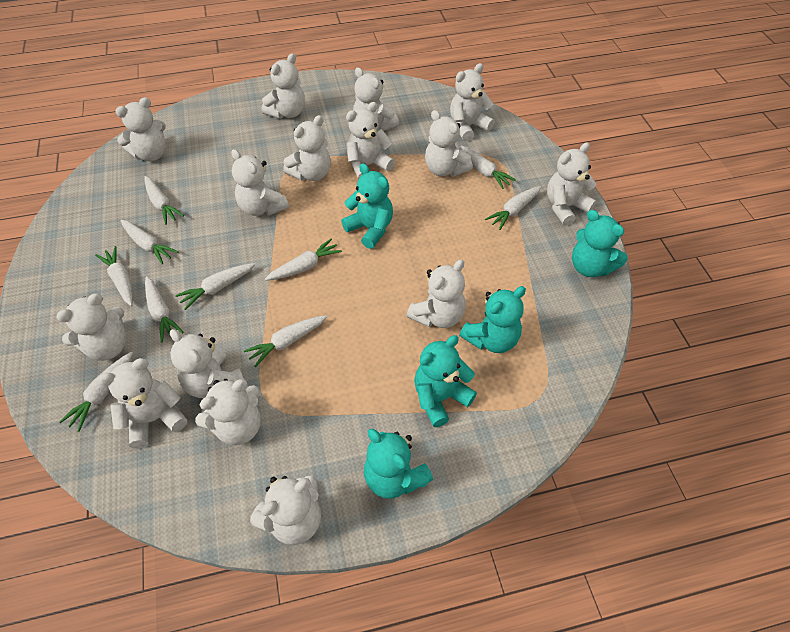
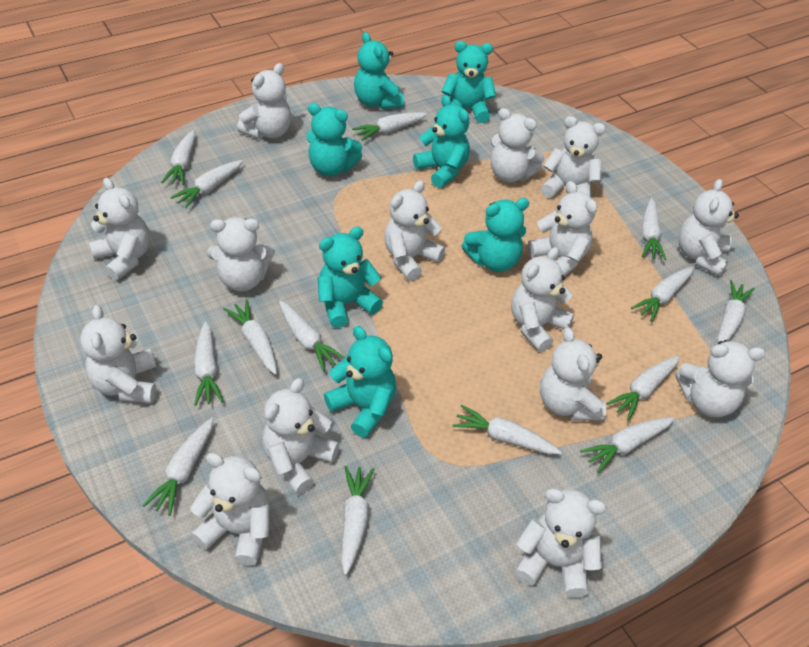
turquoise teddy bear: [341,163,393,249] [364,429,433,499] [414,335,477,427] [459,286,526,353] [572,210,628,277] = 5 -> [306,103,362,176] [317,227,383,328] [324,326,396,438] [354,32,404,109] [413,95,470,188] [442,41,496,123] [462,198,529,272] = 7
white carrot: [59,352,133,432] [95,246,133,306] [120,220,179,264] [144,176,184,225] [145,276,184,342] [175,263,256,310] [244,315,327,367] [265,238,342,281] [460,146,516,189] [485,186,542,230] = 10 -> [142,418,213,516] [161,130,196,185] [170,160,243,208] [194,321,223,406] [223,300,277,375] [279,301,345,371] [341,466,375,575] [352,112,428,141] [453,405,562,454] [580,417,675,473] [607,356,680,420] [631,266,694,322] [642,198,666,260] [717,280,755,343] = 14

